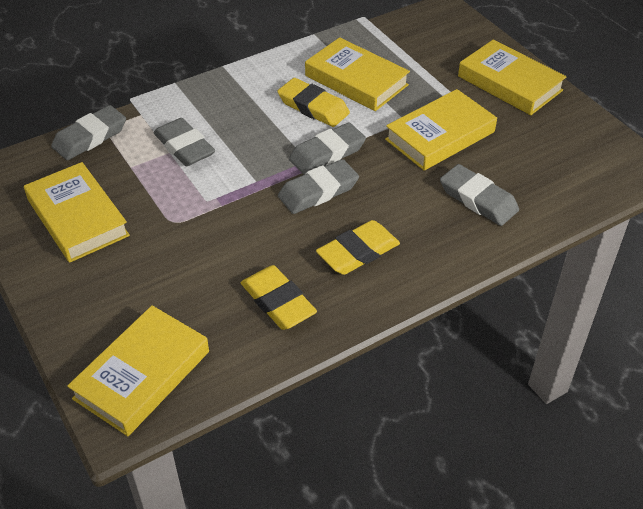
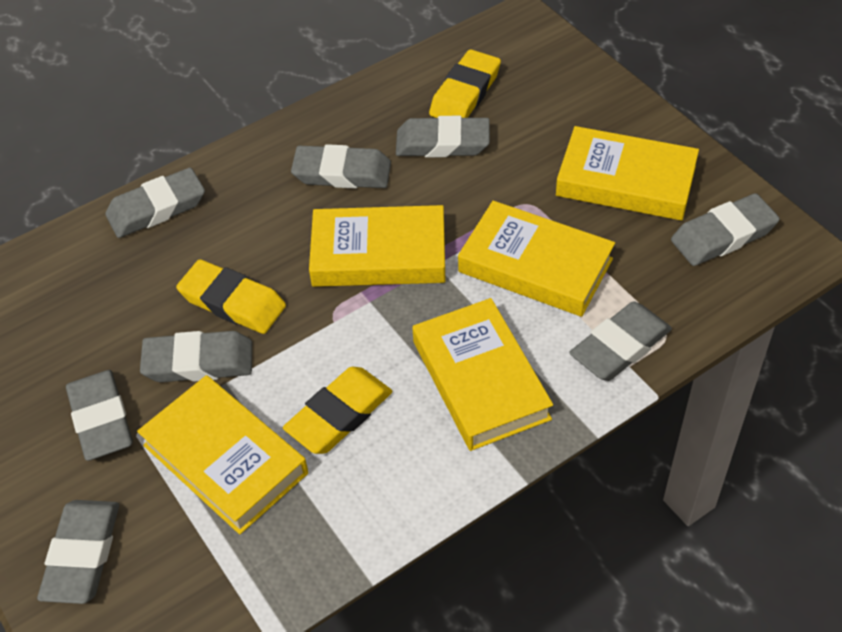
grey eraser: [51,105,126,160] [154,118,215,166] [278,159,359,214] [289,122,366,175] [440,164,519,226] = 5 -> [37,500,119,604] [66,370,133,461] [105,168,205,238] [140,331,252,382] [291,144,391,189] [396,116,490,157] [569,301,672,381] [671,193,780,266] = 8

